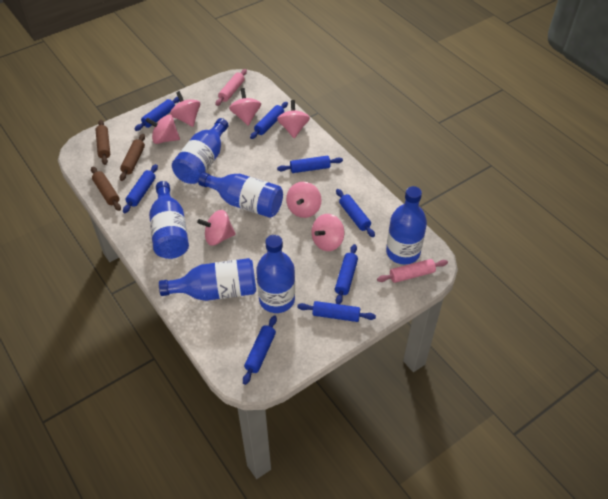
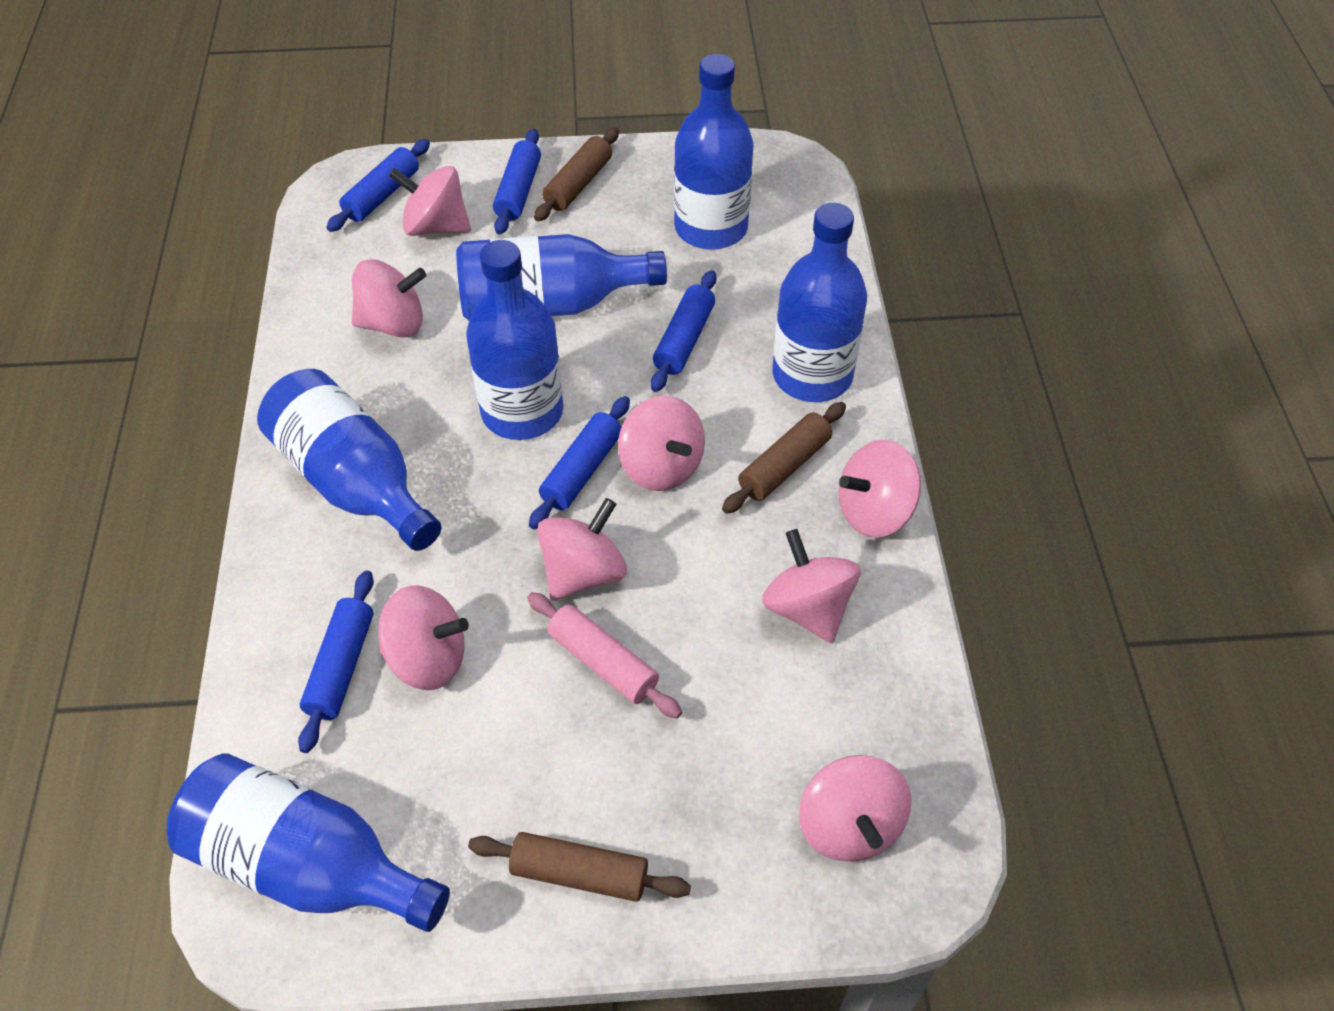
blue rolling pin: [123,164,158,213] [134,97,180,131] [243,315,277,385] [250,102,288,139] [277,156,343,173] [297,301,376,322] [335,244,358,304] [336,189,375,237] = 8 -> [298,570,374,753] [326,139,430,232] [493,129,541,235] [529,396,630,529] [651,270,717,392] = 5
pink rolling pin: [215,69,247,106] [377,259,448,283] = 2 -> [527,592,682,719] = 1
pink spinning top: [145,114,180,144] [170,91,200,127] [197,210,236,246] [229,88,261,125] [277,100,310,138] [286,182,322,218] [312,214,344,251] = 7 -> [352,259,426,337] [378,585,469,690] [389,166,471,236] [537,498,627,601] [618,396,705,491] [762,529,861,643] [799,755,911,862] [838,440,921,538] = 8

